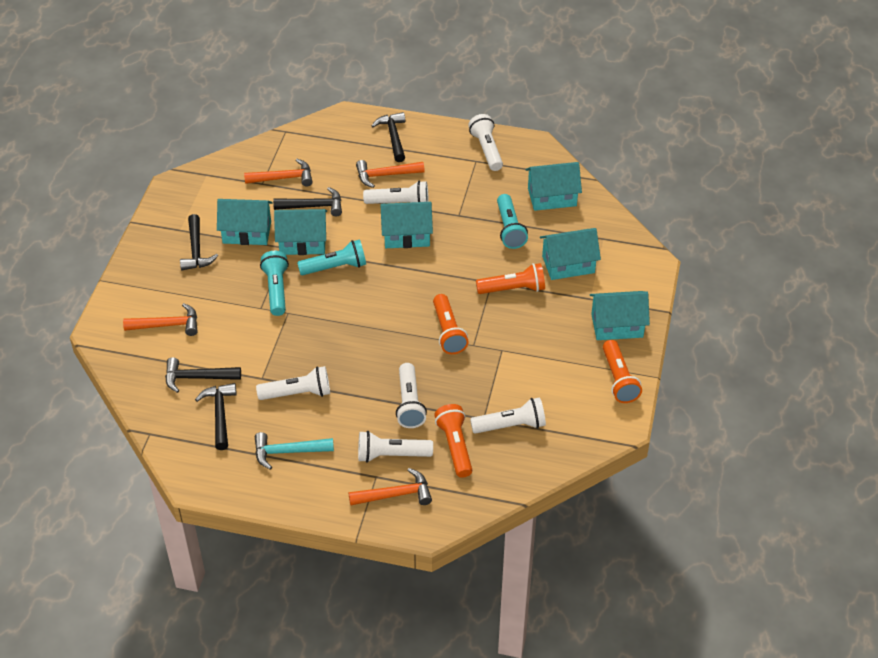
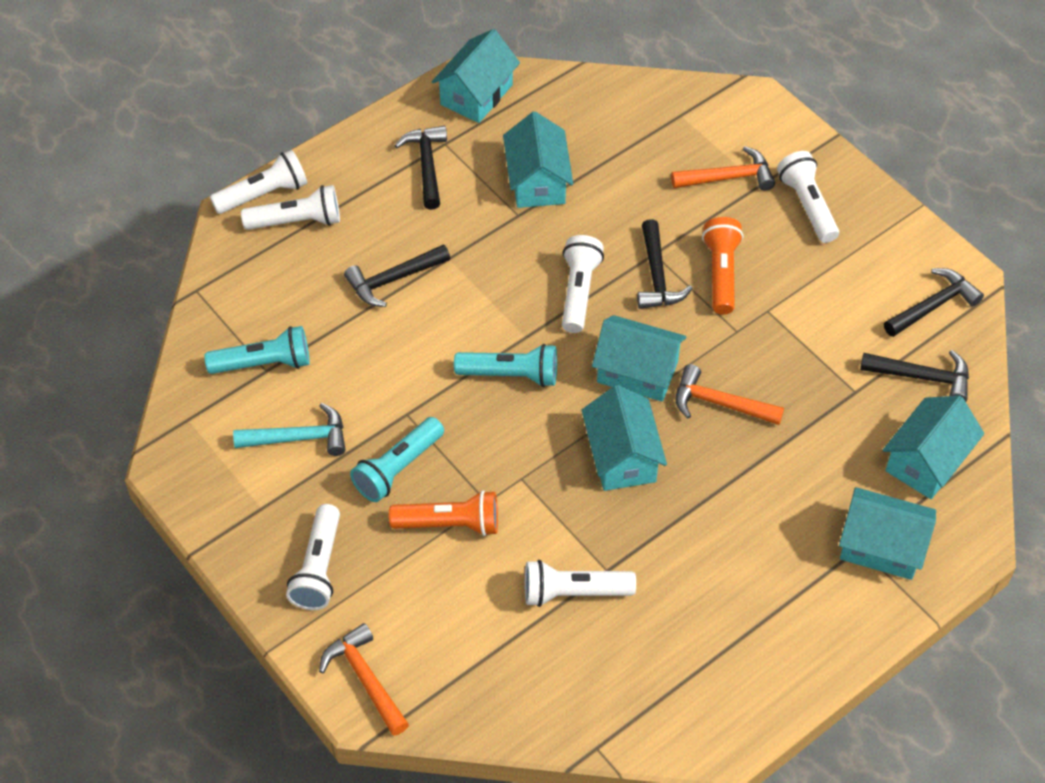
orange flashlight: [433,294,468,354] [434,404,472,478] [476,263,545,294] [603,340,642,403] = 4 -> [389,490,498,536] [702,217,743,315] = 2
orange hammer: [123,303,197,336] [244,159,313,186] [349,468,432,505] [356,160,425,188] = 4 -> [319,623,409,736] [671,146,775,191] [676,364,784,425] = 3

